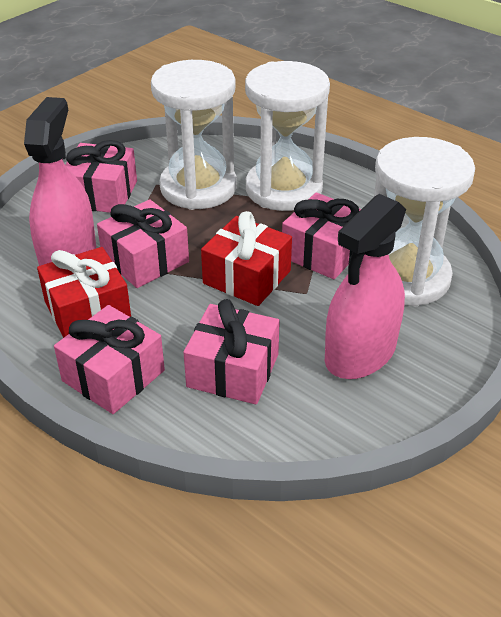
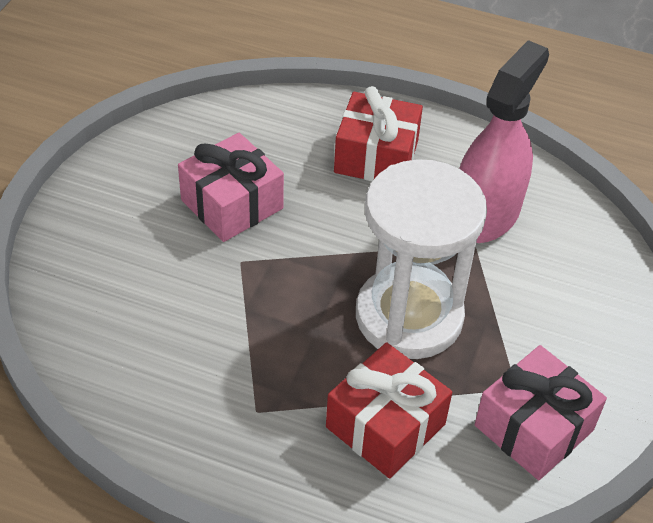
pink gift: [54,305,165,414] [65,140,137,213] [97,199,189,288] [183,299,280,405] [282,193,361,279] = 5 -> [178,133,284,242] [475,345,607,480] = 2
pink spray bottle: [24,97,96,266] [325,194,406,379] = 2 -> [459,40,549,243] = 1
white hourglass: [151,60,237,210] [245,61,330,211] [374,137,475,306] = 3 -> [356,159,487,359] = 1

